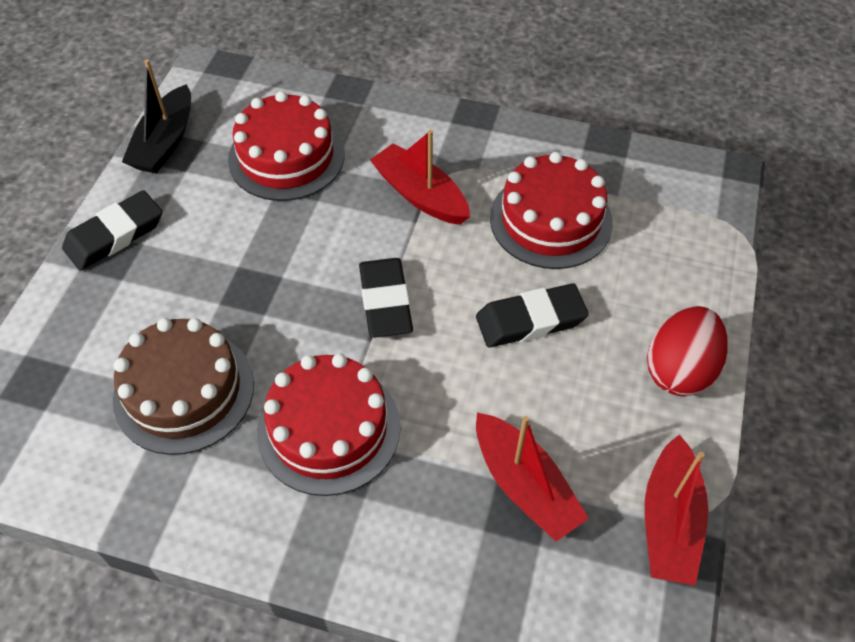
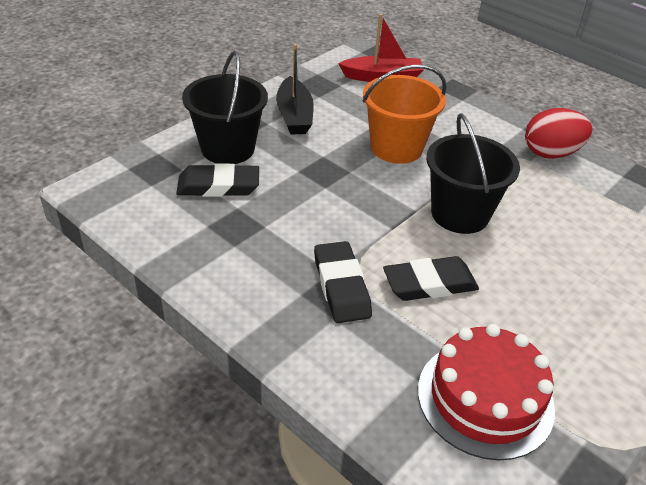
black bucket: none = 0 -> [182,51,268,164] [426,113,520,234] = 2
brown cake: [113,318,254,455] = 1 -> none = 0
orange bucket: none = 0 -> [362,64,447,164] = 1
red boat: [370,130,470,225] [476,412,589,542] [645,434,708,586] = 3 -> [338,14,424,82] = 1
red cake: [228,91,345,201] [257,353,401,496] [490,152,613,269] = 3 -> [418,324,555,461] = 1

